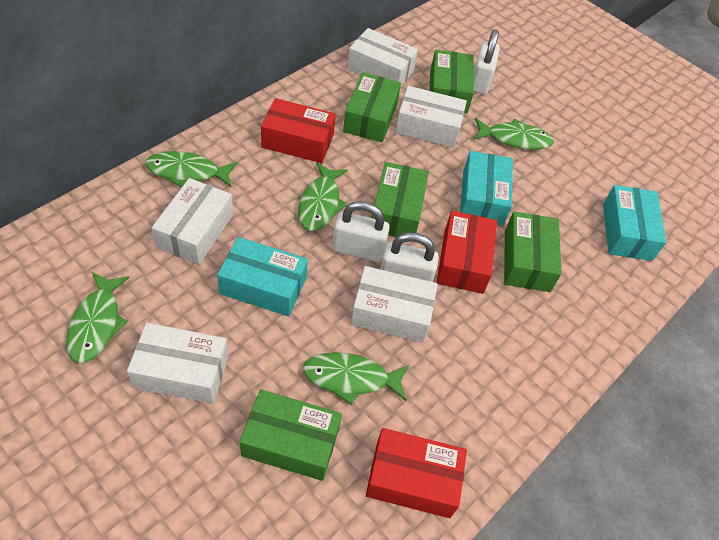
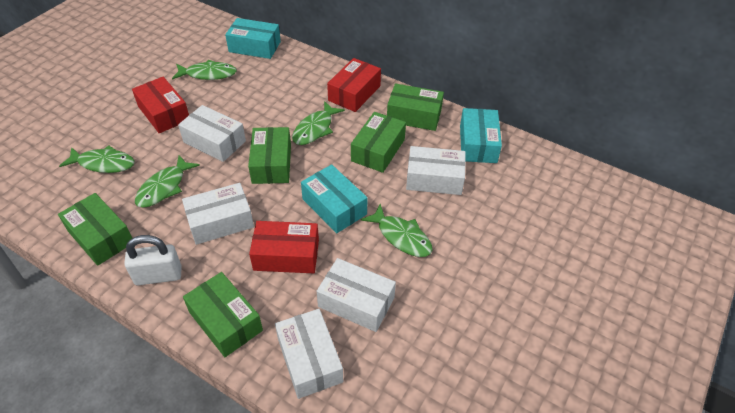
white padlock: [332,201,390,262] [380,232,439,282] [474,29,500,94] = 3 -> [124,235,182,285] = 1

